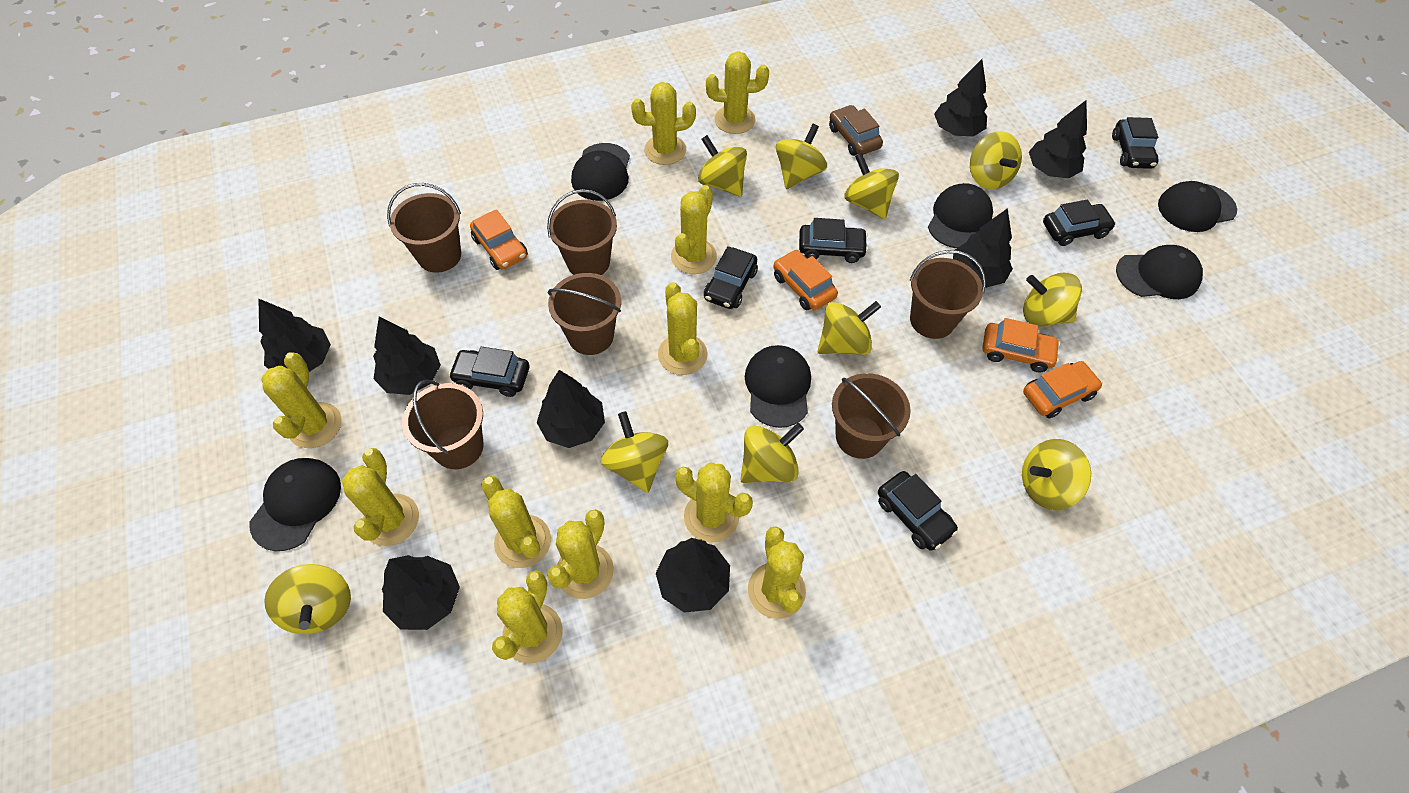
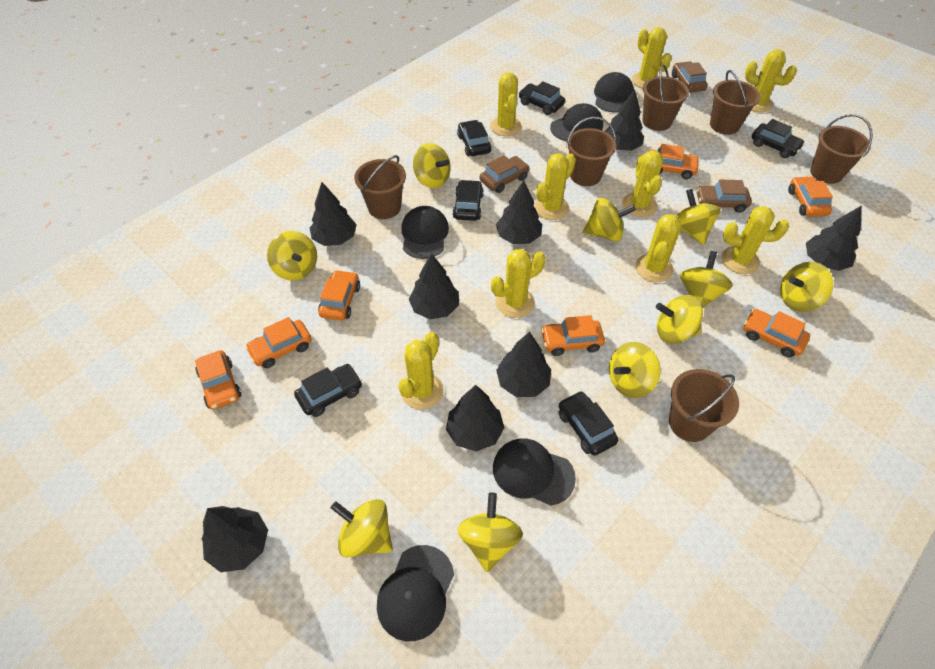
black cap: [250,458,341,551] [571,143,630,201] [745,345,811,428] [928,183,993,248] [1116,245,1203,299] [1158,181,1237,232] = 6 -> [377,545,454,641] [401,206,449,259] [493,438,576,506] [550,103,603,141] [594,72,634,113] = 5
brown car: [829,105,883,156] = 1 -> [480,155,530,193] [672,61,708,93] [696,180,752,213] = 3
orange car: [470,209,528,270] [773,250,838,310] [983,318,1060,373] [1023,361,1102,418] = 4 -> [195,350,241,410] [245,317,312,368] [318,270,360,320] [541,315,605,356] [653,144,700,179] [744,309,810,357] [788,176,833,217] = 7
yellow cactus: [261,352,342,448] [342,448,419,546] [481,476,551,568] [492,570,563,664] [547,509,614,599] [631,82,696,165] [658,282,708,375] [671,185,717,274] [675,463,753,543] [706,51,769,134] [748,526,806,619] = 11 -> [398,332,444,410] [490,72,522,136] [491,249,546,318] [534,153,576,220] [622,150,663,217] [632,27,671,89] [635,214,681,282] [721,206,789,274] [745,49,797,112] = 9

